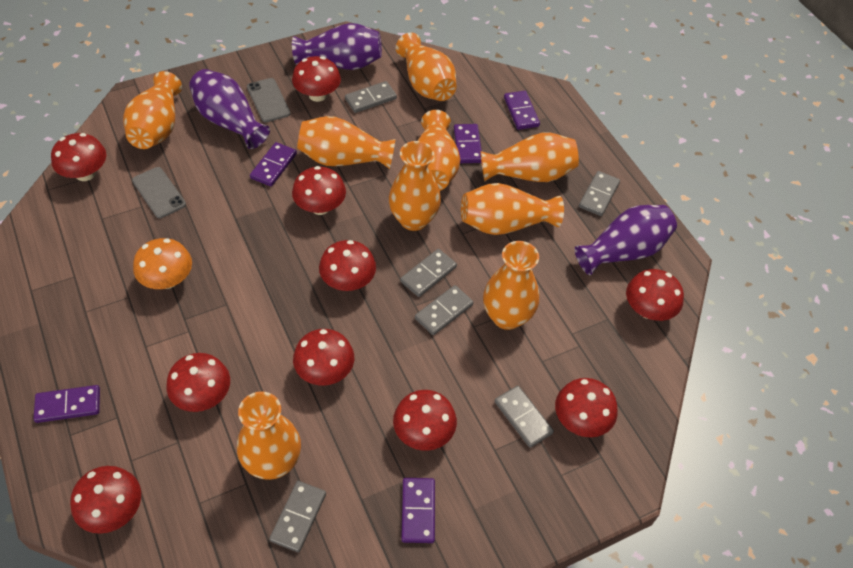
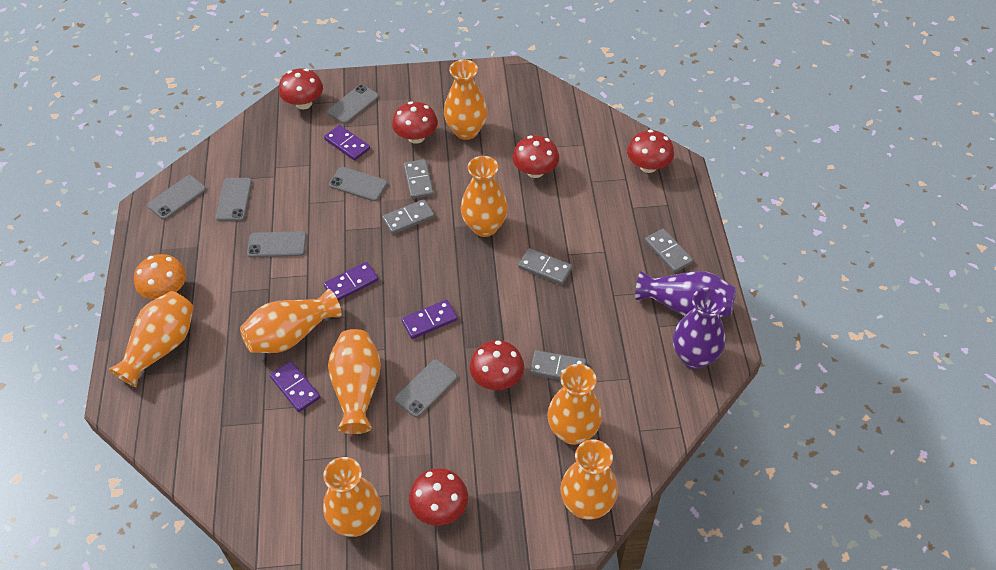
grey domino: [269,481,326,552] [345,81,397,113] [400,249,457,297] [415,285,474,335] [495,386,554,448] [579,171,620,216] = 6 -> [382,199,435,234] [404,159,434,199] [518,248,572,285] [530,350,586,380] [645,228,693,273] = 5
grey phone: [132,167,186,218] [247,78,291,122] = 2 -> [147,175,206,220] [216,178,252,221] [247,231,307,258] [327,85,379,124] [329,167,388,201] [395,359,458,417] = 6
orange vase: [123,71,182,149] [237,391,301,480] [297,116,395,169] [389,141,441,231] [396,33,456,101] [417,110,460,191] [461,183,564,235] [481,133,579,182] [483,241,539,330] = 9 -> [109,291,194,387] [240,289,341,353] [323,457,381,537] [328,329,381,434] [444,60,488,140] [460,156,508,237] [547,364,602,445] [560,439,618,520] = 8
purple domino: [33,385,100,423] [250,142,297,186] [401,478,435,543] [454,124,482,163] [504,91,540,130] = 5 -> [270,361,320,412] [324,125,370,161] [324,262,379,301] [401,299,458,339] = 4
purple vase: [189,69,270,149] [292,23,382,70] [575,205,677,275] = 3 -> [635,271,736,318] [673,288,727,369] = 2
red mushroom: [51,133,106,181] [70,466,141,534] [166,353,230,412] [292,56,341,102] [292,166,346,215] [293,329,354,386] [319,240,376,291] [393,390,457,451] [555,378,617,437] [626,269,684,321] = 10 -> [279,68,323,109] [392,101,438,144] [409,468,468,526] [470,340,524,390] [512,135,559,178] [627,130,674,173] = 6

